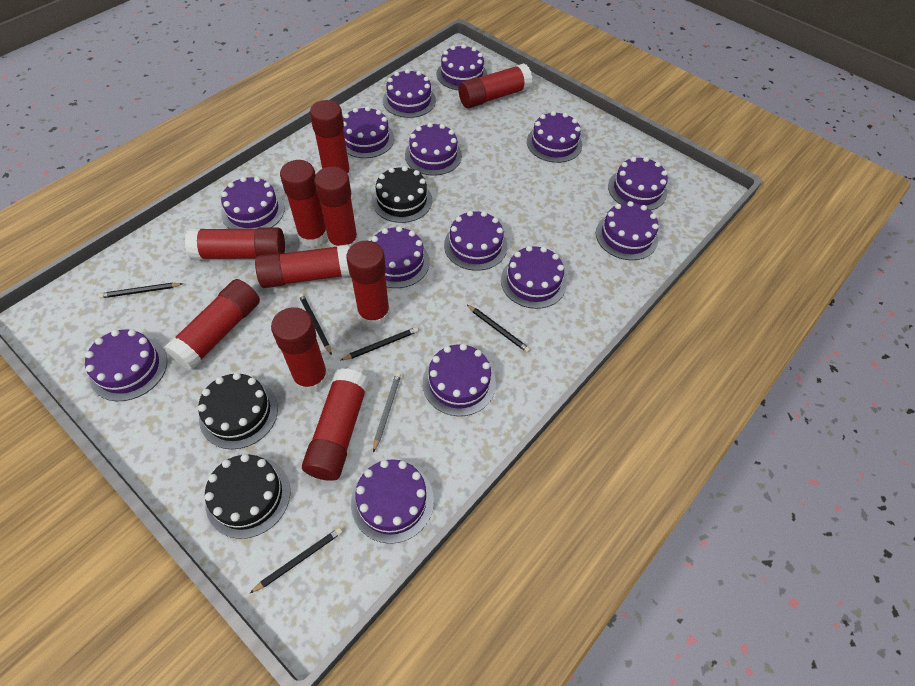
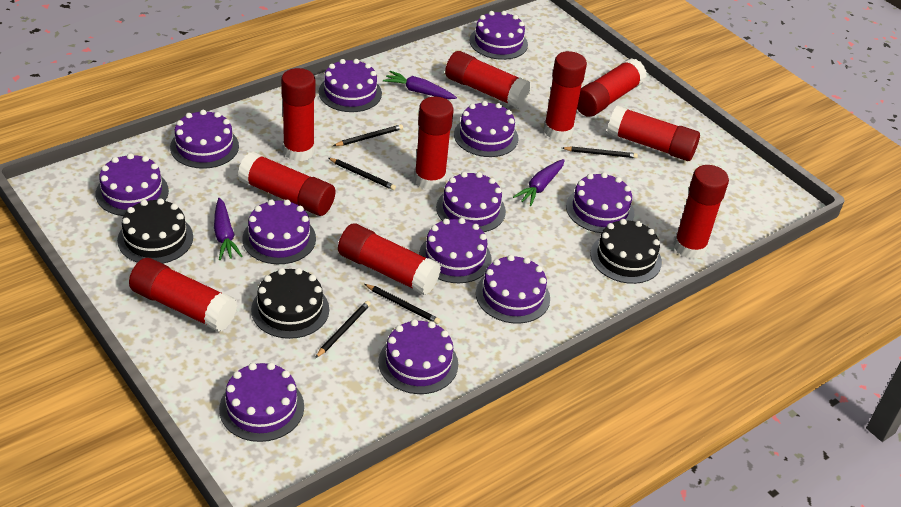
grey pencil: [373,372,401,453] = 1 -> none = 0
purple cake: [85,329,167,401] [221,177,285,229] [343,106,394,158] [351,459,434,544] [371,226,430,288] [383,69,436,118] [405,122,462,176] [422,344,496,416] [437,44,487,90] [444,211,507,271] [501,246,567,309] [527,111,582,163] [596,201,659,260] [608,157,668,210] = 14 -> [95,153,169,216] [170,110,239,169] [219,363,304,442] [242,199,316,264] [319,59,382,112] [379,319,458,394] [419,218,492,283] [436,172,506,232] [454,101,519,157] [469,11,528,60] [476,255,550,324] [566,172,634,233] = 12
purple carrot: none = 0 -> [214,198,243,260] [383,71,457,99] [513,159,565,206] = 3

